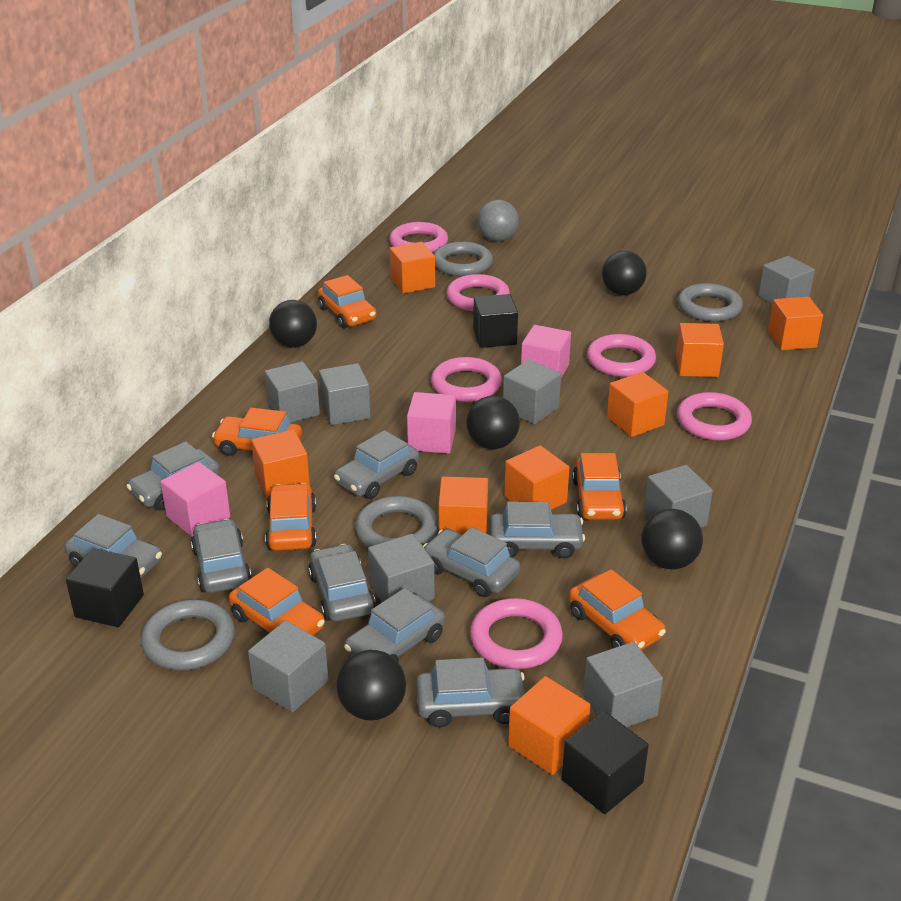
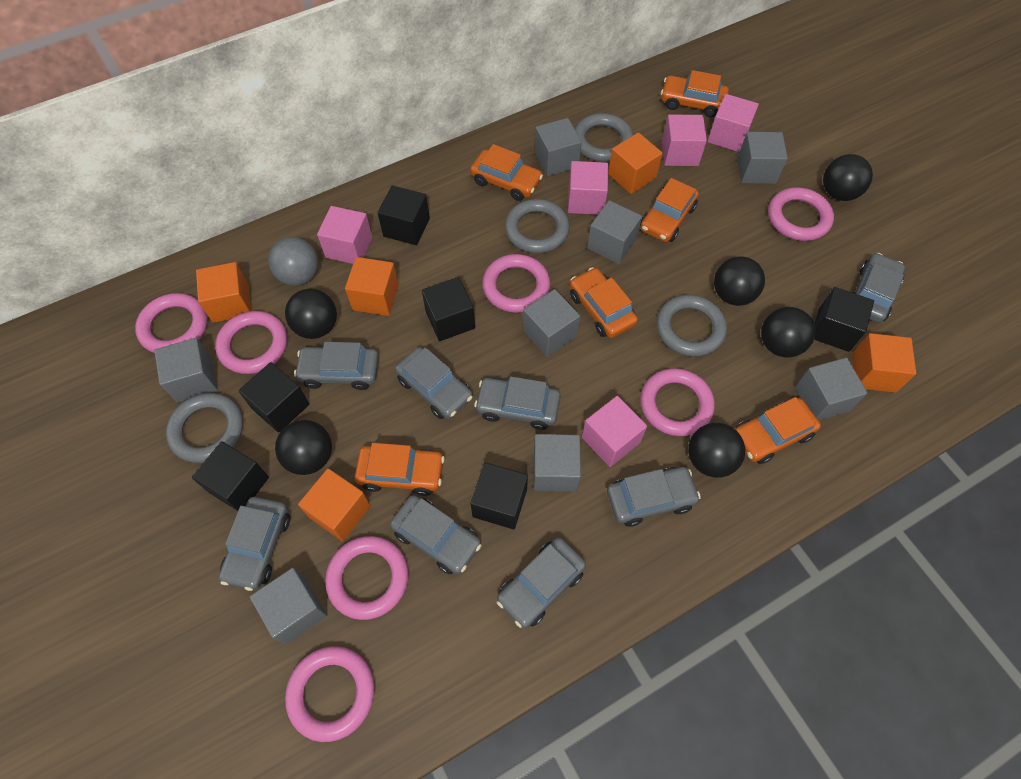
black ball: [269,300,317,347] [336,650,406,720] [466,396,520,449] [602,251,647,295] [641,509,703,569] = 5 -> [275,420,332,475] [285,289,337,339] [688,423,745,478] [714,256,765,306] [761,307,815,358] [823,154,873,201] = 6
black cube: [66,548,144,627] [473,294,518,348] [562,711,649,814] = 3 -> [192,441,269,511] [238,362,309,433] [378,185,430,245] [422,277,475,341] [470,462,528,529] [814,287,874,352] = 6
grey car: [65,514,162,579] [126,441,220,511] [191,519,252,593] [308,544,376,621] [334,430,419,499] [344,588,445,662] [416,658,525,728] [423,527,520,597] [490,502,585,559] = 9 -> [219,497,290,591] [294,342,379,390] [390,495,481,574] [395,347,473,419] [474,376,561,430] [497,538,586,628] [607,467,701,527] [853,253,905,323] = 8
orange cube: [251,430,310,499] [390,242,435,294] [438,476,488,534] [504,445,570,510] [508,676,590,775] [607,372,668,437] [676,323,724,377] [768,297,823,350] = 8 -> [196,262,251,323] [298,469,371,541] [345,257,399,316] [608,132,663,194] [852,333,916,393] = 5
pink cube: [160,462,230,537] [407,392,456,454] [521,325,571,378] = 3 -> [317,206,372,264] [568,161,608,215] [582,396,647,467] [662,115,707,166] [707,94,759,152] = 5
pink ring: [389,222,448,253] [431,357,502,402] [446,274,510,311] [470,598,563,669] [587,334,656,377] [677,392,752,441] = 6 -> [135,293,208,353] [215,311,287,374] [285,646,375,742] [325,536,408,620] [482,254,550,313] [640,368,715,436] [768,187,834,241] = 7

